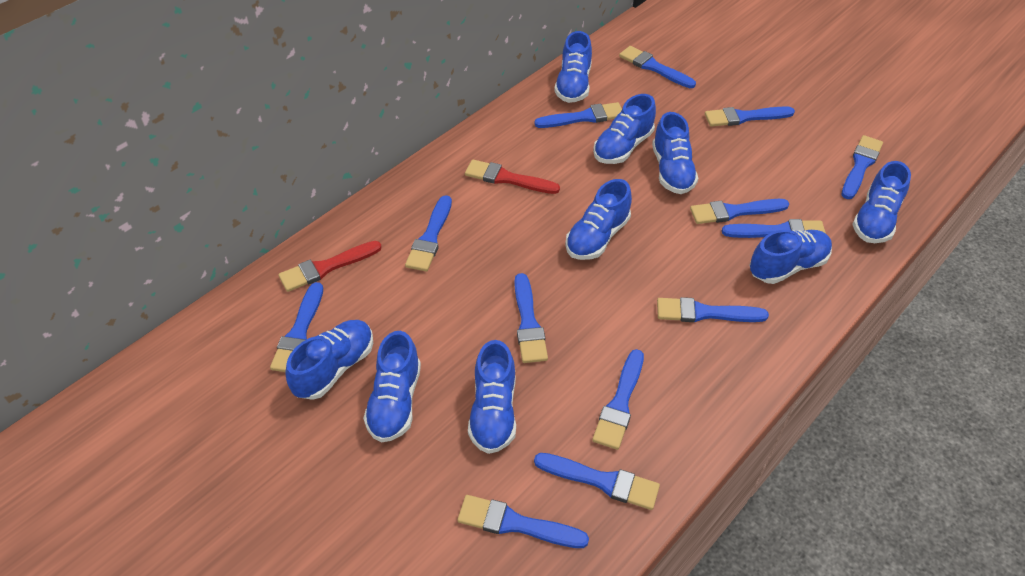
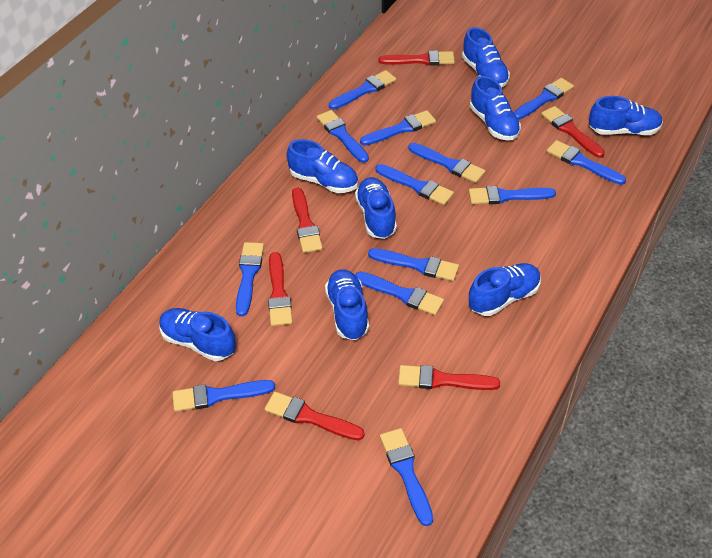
blue shoe: [285,320,373,400] [363,331,421,442] [468,340,516,454] [554,31,592,103] [565,179,632,260] [593,94,656,164] [652,112,698,194] [750,230,832,284] [852,161,911,243] = 9 -> [159,308,236,361] [287,139,358,193] [325,269,369,340] [355,177,397,239] [462,27,510,88] [469,263,541,316] [470,76,521,141] [589,96,663,135] = 8
red brush: [278,241,382,292] [465,159,560,194] = 2 -> [265,392,365,440] [268,252,293,326] [292,188,323,253] [379,50,455,66] [398,365,500,390] [541,106,605,158] = 6

